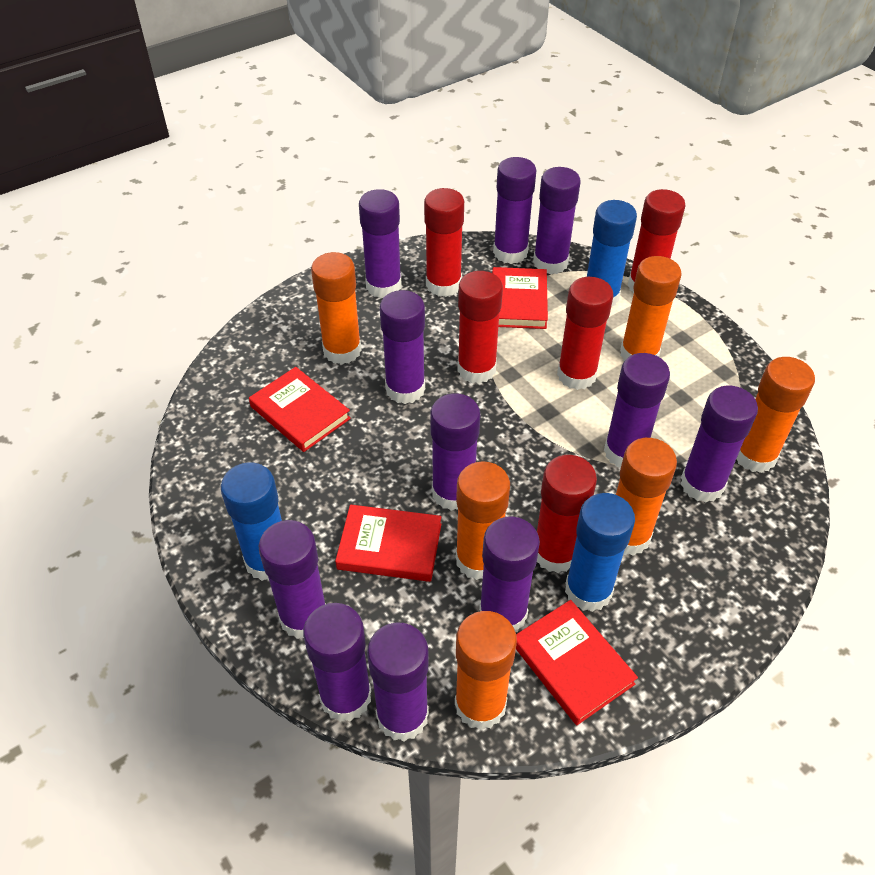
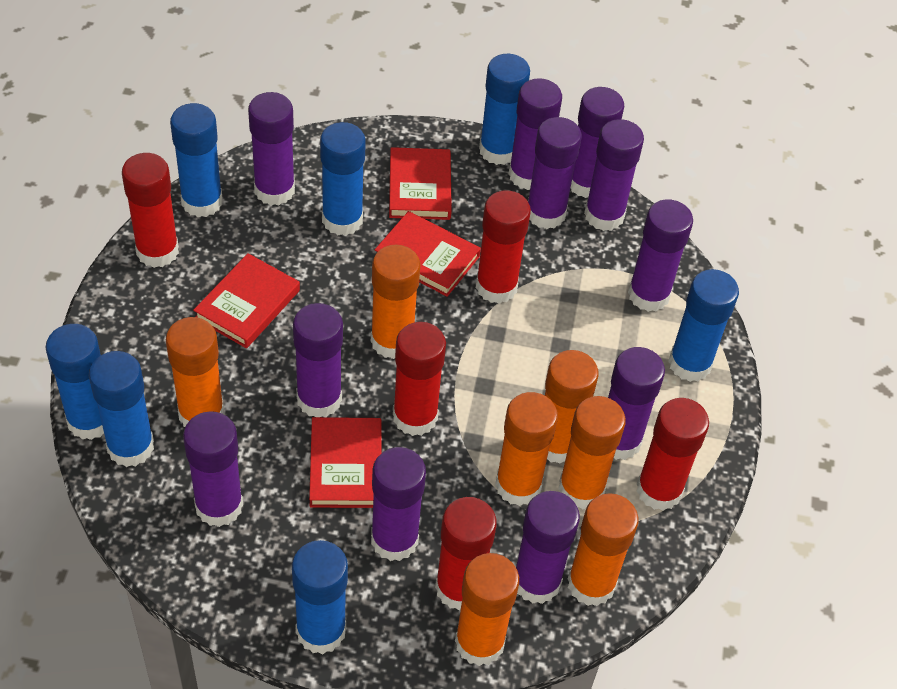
blue glue stick: [221,462,282,581] [565,493,635,612] [587,200,637,307] = 3 -> [46,324,104,440] [89,351,154,467] [170,103,223,217] [292,540,348,654] [320,122,366,236] [479,54,530,165] [668,269,739,382] = 7
orange glue stick: [311,252,362,365] [455,611,517,730] [456,461,510,580] [616,438,677,556] [620,256,682,361] [736,357,815,473] = 6 -> [166,317,224,427] [371,245,421,359] [455,553,519,666] [495,392,558,506] [545,350,599,464] [558,396,626,510] [568,493,639,606] = 7

